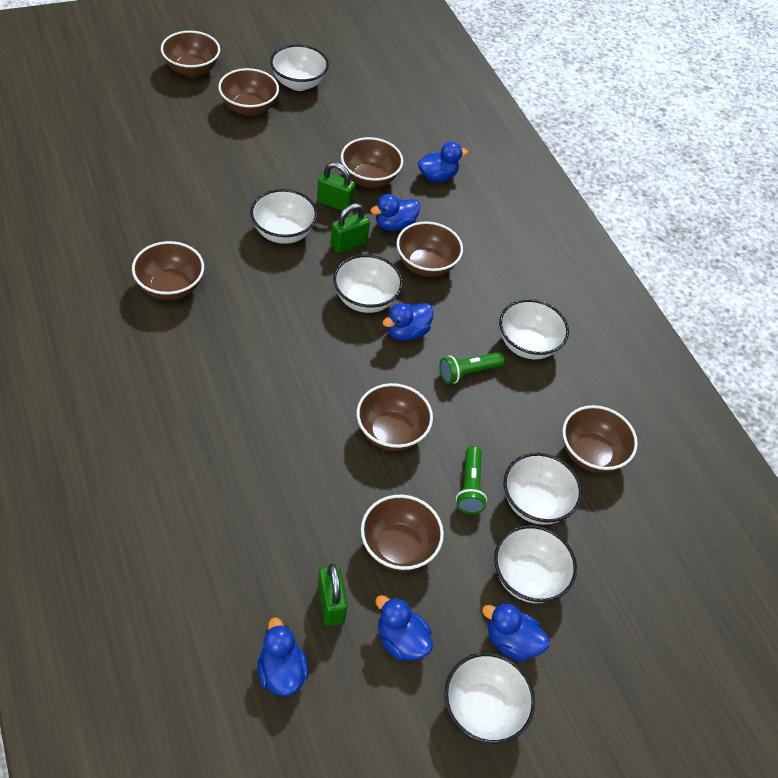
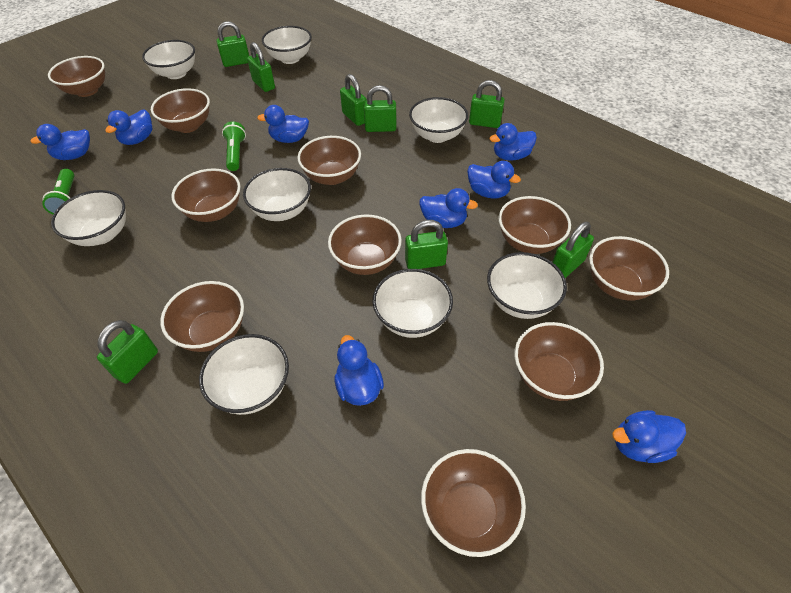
blue duck: [257,617,309,696] [370,194,420,231] [375,595,433,661] [382,303,434,341] [418,142,468,182] [482,603,549,662] = 6 -> [30,124,90,160] [105,109,152,145] [257,105,309,143] [335,335,384,406] [420,188,478,228] [467,161,521,199] [489,123,537,160] [612,410,686,463] = 8
brown bowl: [132,241,204,300] [161,31,220,77] [218,68,279,116] [341,137,403,188] [357,383,433,451] [361,495,444,571] [397,222,463,277] [562,405,638,473] = 8 -> [48,56,105,97] [151,88,210,133] [160,281,244,352] [171,168,241,222] [297,136,361,185] [328,214,402,275] [421,449,526,557] [499,196,571,254] [514,322,604,401] [589,236,669,301] = 10
green padlock: [317,162,355,211] [318,563,348,626] [331,203,370,253] = 3 -> [97,320,158,384] [216,21,249,67] [247,42,275,92] [340,74,367,126] [364,85,396,132] [405,220,448,269] [469,80,505,128] [553,222,594,278] = 8
white bowl: [250,189,318,244] [270,45,329,91] [333,255,403,313] [444,653,535,744] [494,525,577,603] [499,299,569,360] [504,453,582,525] = 7 -> [51,190,126,246] [142,40,195,79] [199,334,289,415] [243,168,311,221] [262,26,312,64] [372,269,453,338] [409,97,468,143] [487,252,567,319] = 8

